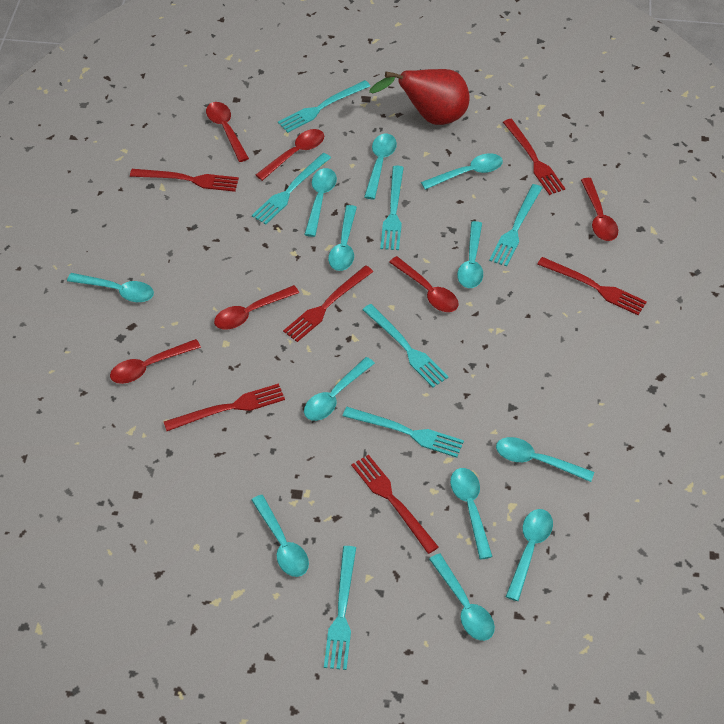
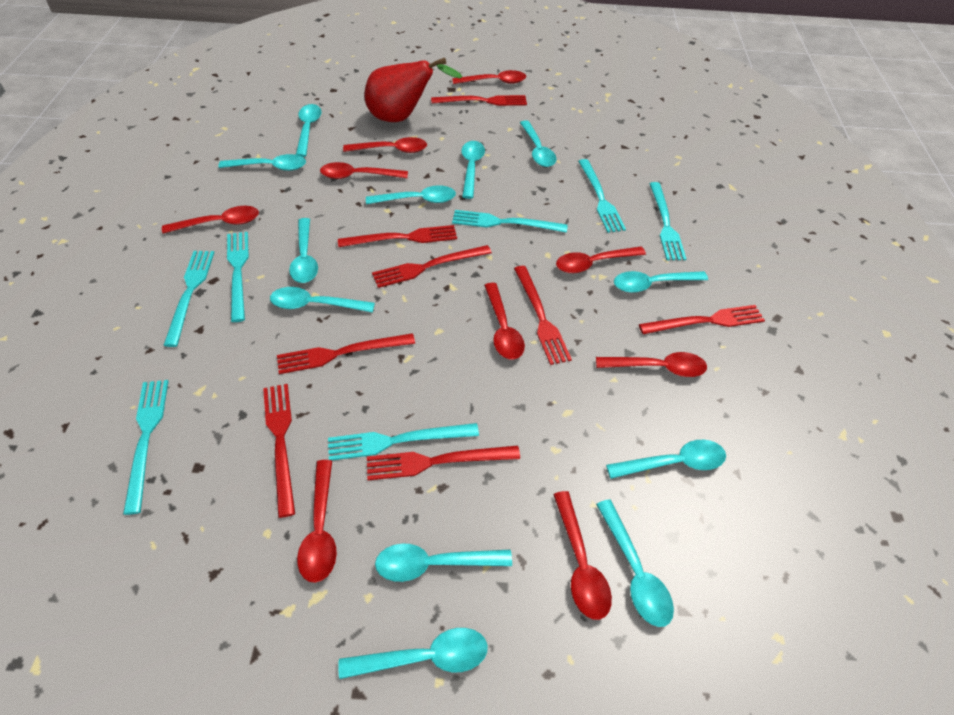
red fork: [130,169,239,192] [164,383,285,431] [283,265,373,342] [351,455,439,554] [503,119,565,195] [537,257,647,315] = 6 -> [263,384,295,518] [277,333,415,374] [338,225,457,247] [367,445,520,480] [372,245,492,288] [431,95,527,106] [514,266,572,365] [639,305,765,334] = 8
red spoon: [110,339,201,384] [206,102,249,162] [214,285,299,330] [256,129,324,181] [389,256,459,312] [581,178,618,241] = 6 -> [162,206,259,234] [297,460,337,583] [320,162,408,179] [343,137,427,153] [452,70,526,84] [484,283,525,360] [553,491,612,620] [556,247,646,273] [596,352,707,377] = 9

